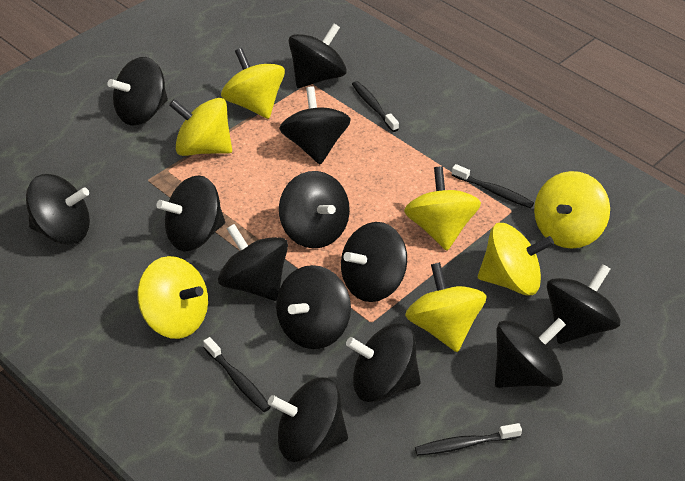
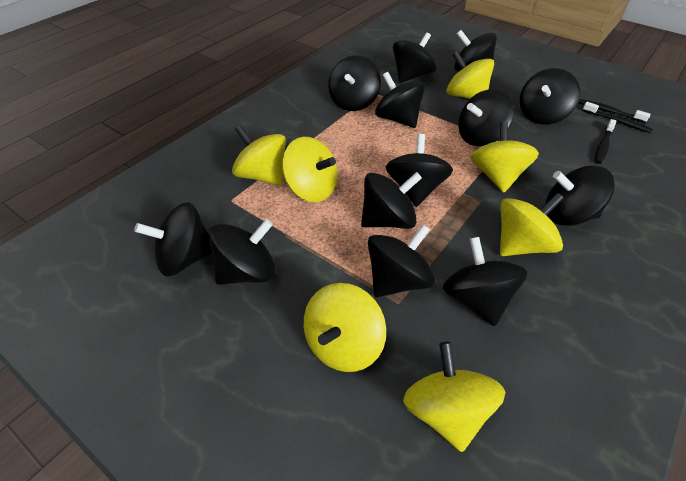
black toothbrush: [203,337,271,412] [352,81,399,132] [415,423,522,456] [452,164,534,208] = 4 -> [578,99,651,123] [582,102,653,133] [595,119,616,164] = 3

